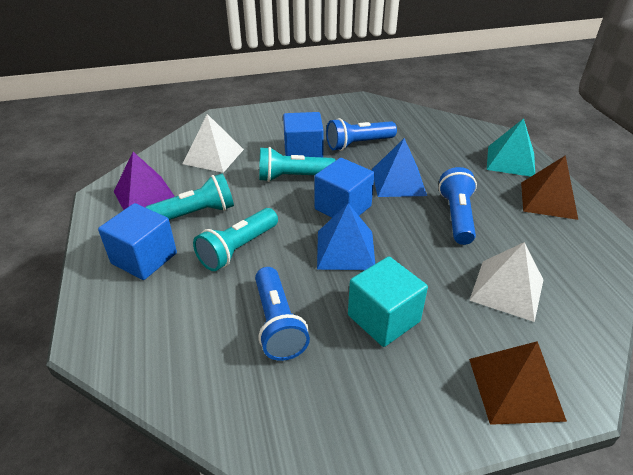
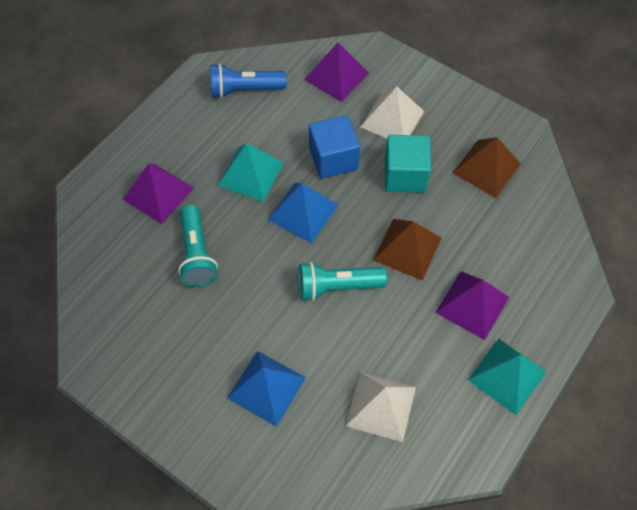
blue cube: [98,203,177,280] [283,112,324,157] [315,158,374,218] = 3 -> [309,115,360,179] = 1
blue flashlight: [255,267,310,361] [326,118,397,151] [439,167,477,245] = 3 -> [211,63,287,99] = 1
purple pyramid: [114,152,175,210] = 1 -> [123,163,194,224] [304,42,369,102] [435,271,509,340] = 3
turquoise flashlight: [145,174,234,220] [193,208,278,271] [259,147,336,182] = 3 -> [178,205,218,287] [298,262,387,301] = 2
turquoise pyramid: [487,118,535,177] = 1 -> [218,143,284,202] [468,339,547,415] = 2

